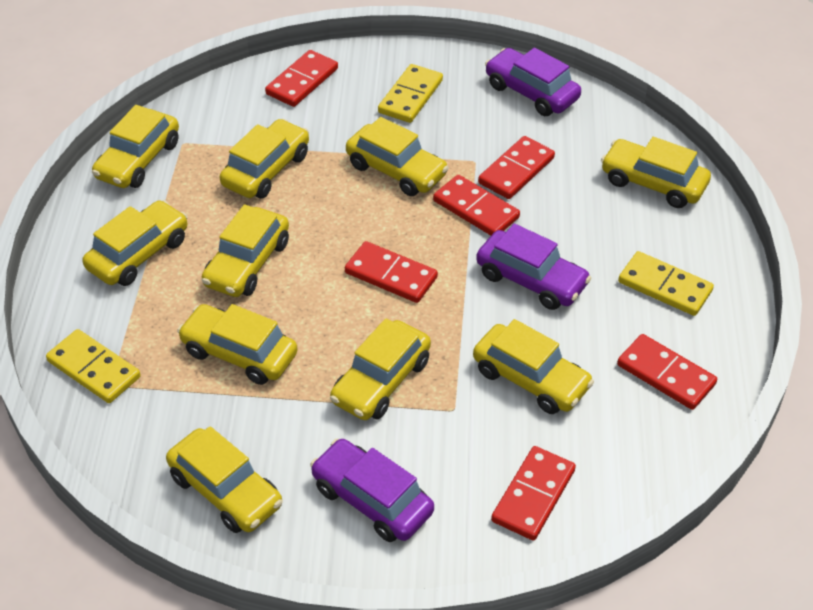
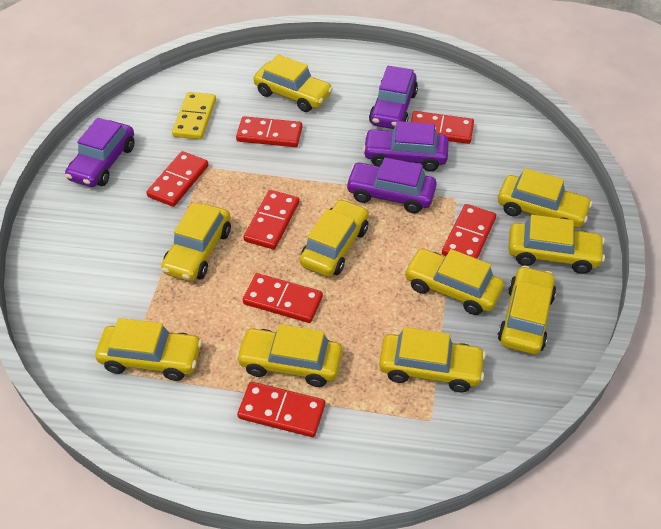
purple car: [310,439,434,542] [476,223,591,310] [485,48,581,116] = 3 -> [65,118,135,187] [345,157,437,213] [363,121,449,171] [369,66,418,129] = 4
red domino: [265,50,338,107] [345,241,438,303] [433,175,520,236] [478,136,555,199] [491,446,576,541] [617,334,717,410] = 6 -> [146,151,209,207] [236,116,302,147] [237,382,325,437] [243,190,299,249] [243,273,323,323] [411,111,474,144] [442,204,496,259] = 7
yellow domino: [46,329,141,403] [378,64,443,123] [618,251,714,316] = 3 -> [172,92,216,139] = 1

